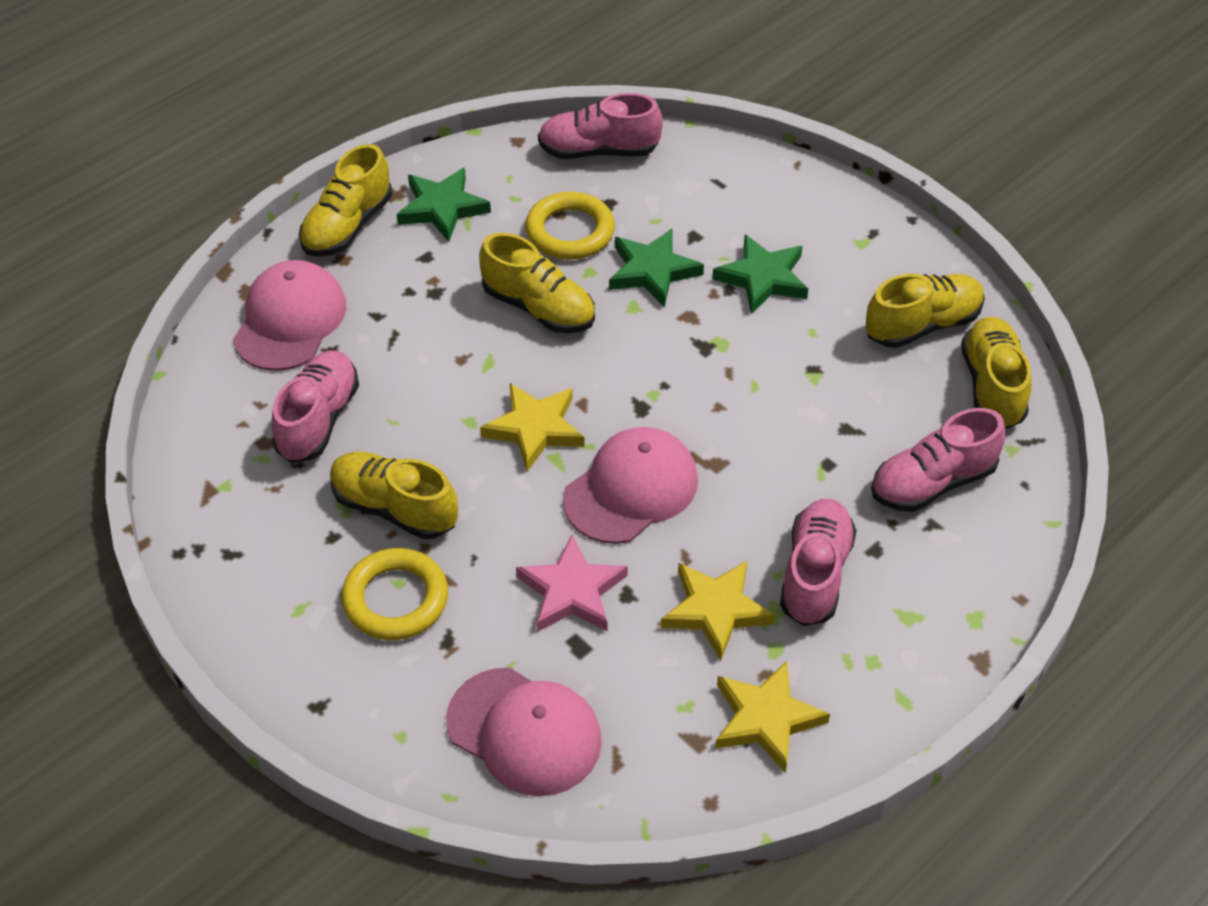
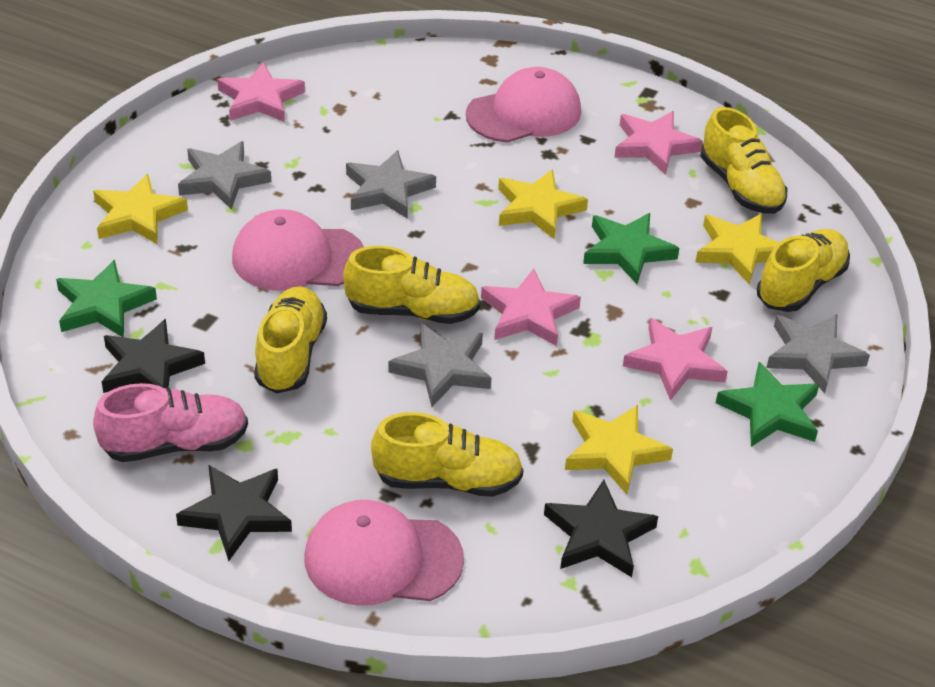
black star: none = 0 -> [102,319,205,393] [176,465,292,561] [544,480,658,577] = 3
grey star: none = 0 -> [178,141,271,210] [346,150,436,219] [388,323,491,407] [766,314,870,393] = 4
pink shoe: [272,351,359,463] [538,93,663,159] [780,499,857,626] [871,408,1005,512] = 4 -> [93,383,248,462] = 1
pink star: [516,534,628,632] = 1 -> [217,62,305,122] [481,269,581,346] [614,111,703,175] [623,318,728,401] = 4
yellow ring: [341,548,448,640] [525,192,615,260] = 2 -> none = 0
yellow star: [480,383,585,471] [661,561,775,661] [715,661,830,773] = 3 -> [93,174,188,245] [498,169,588,239] [565,405,673,494] [695,214,779,285] = 4

